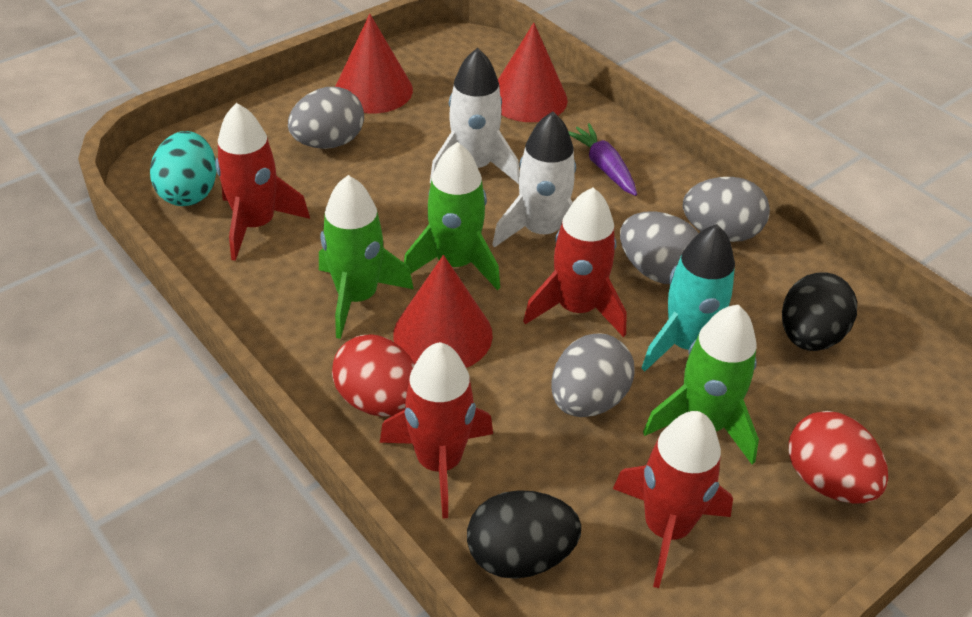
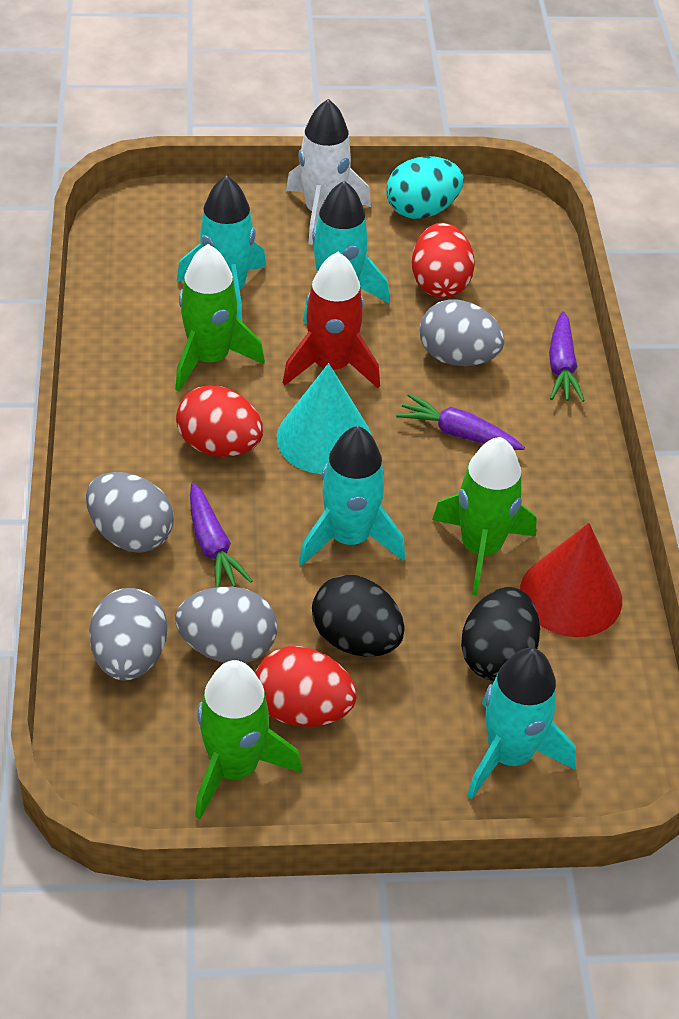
purple carrot: [568,123,637,196] = 1 -> [190,483,253,587] [396,394,525,450] [549,311,585,402] = 3
red cone: [335,14,413,113] [393,255,493,368] [498,23,568,122] = 3 -> [520,523,622,637] = 1
red egg: [332,334,415,417] [789,411,888,504] = 2 -> [176,385,263,457] [255,646,357,727] [412,223,475,298] = 3
red rocket: [215,103,310,261] [380,342,493,519] [523,188,627,337] [613,411,733,588] = 4 -> [283,252,380,388] = 1
turquoise cone: none = 0 -> [277,363,372,474] = 1
turquoise rocket: [641,224,735,371] = 1 -> [176,175,266,321] [299,426,405,566] [303,181,390,324] [467,648,576,799] = 4
white rocket: [430,48,519,184] [492,112,576,247] = 2 -> [286,99,371,245] = 1

